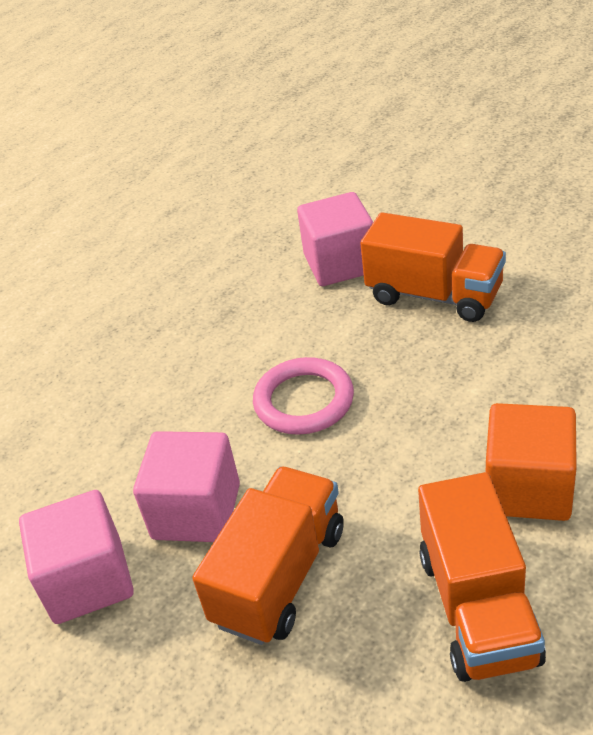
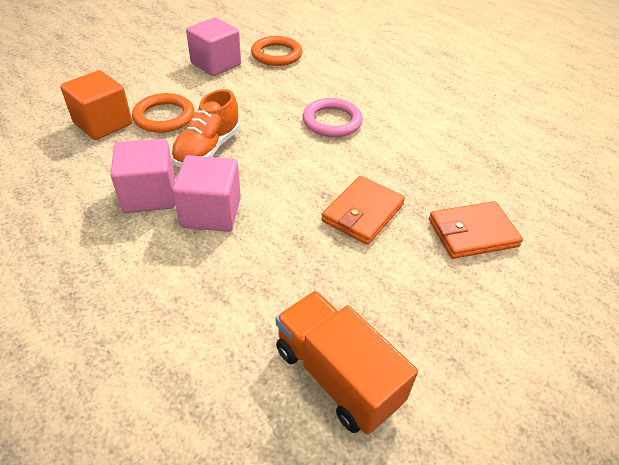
orange ring: none = 0 -> [132,93,195,133] [251,36,302,66] = 2
orange shoe: none = 0 -> [171,89,240,167] = 1
orange truck: [192,466,344,645] [360,212,506,322] [418,472,546,682] = 3 -> [276,291,418,435] = 1
orange wallet: none = 0 -> [321,176,405,245] [429,201,523,259] = 2

